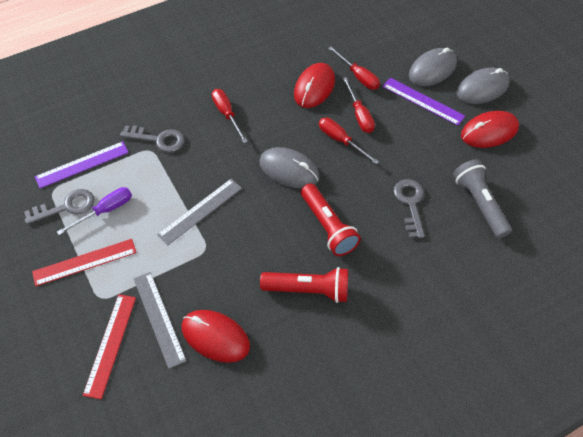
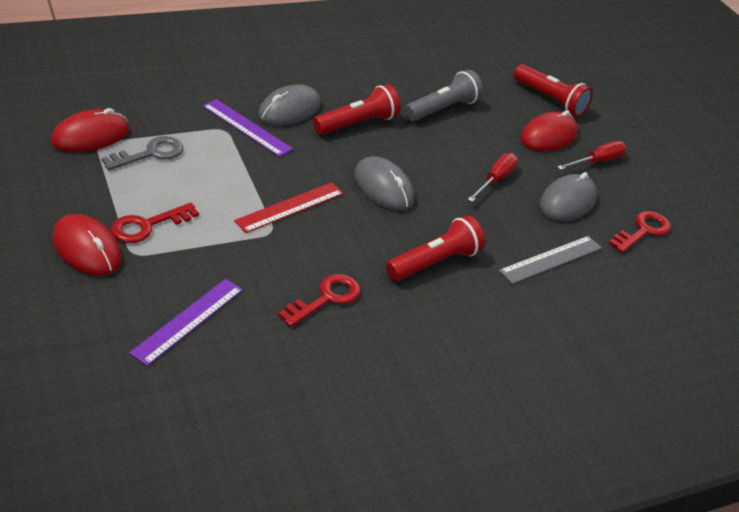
grey key: [24,189,95,224] [120,125,184,152] [394,179,425,238] = 3 -> [101,136,183,170] = 1
grey ruler: [134,272,187,369] [157,179,242,246] = 2 -> [499,236,602,284] = 1
purple screwdriver: [57,187,132,235] = 1 -> none = 0
red flashlight: [260,267,348,303] [301,183,361,256] = 2 -> [313,84,401,134] [386,215,485,281] [513,64,593,117] = 3
red key: none = 0 -> [111,203,199,243] [278,274,360,327] [609,211,671,253] = 3
red ruler: [32,239,136,286] [83,294,136,399] = 2 -> [234,182,344,233] = 1
red screwdriver: [212,89,248,143] [319,118,379,164] [328,46,380,90] [342,77,375,133] = 4 -> [468,153,518,202] [557,141,627,170] = 2

